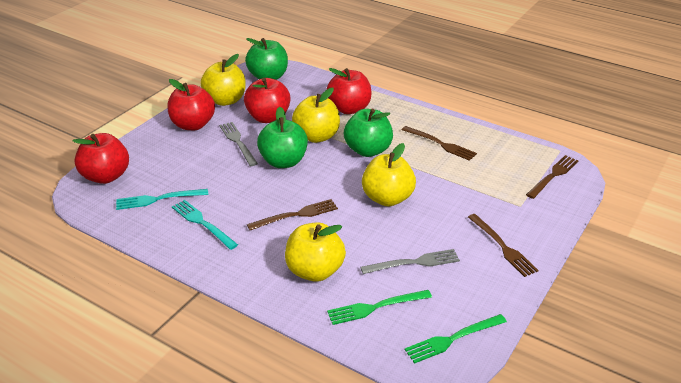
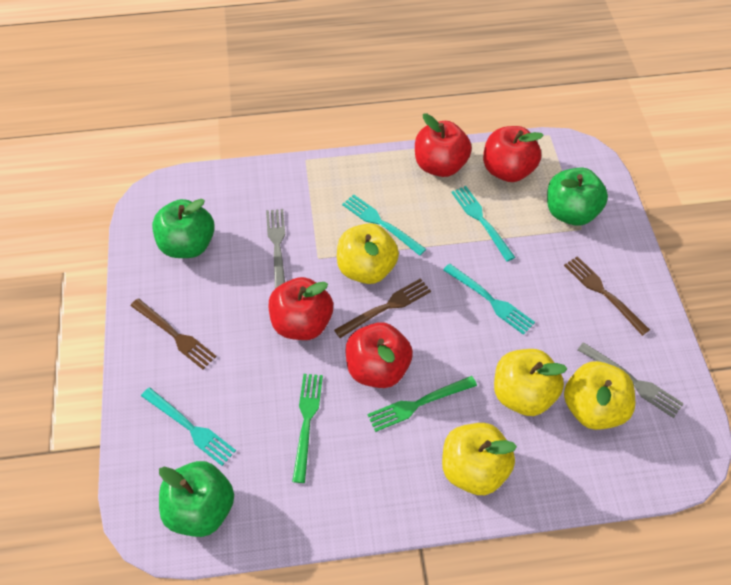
brown fork: [247,199,338,230] [402,126,477,161] [468,214,539,277] [526,155,578,199] = 4 -> [130,298,217,369] [334,278,431,338] [564,256,650,336] = 3
turquoise fork: [116,189,208,210] [172,200,238,250] = 2 -> [141,387,236,466] [342,194,426,256] [443,263,535,335] [451,186,515,262] = 4

